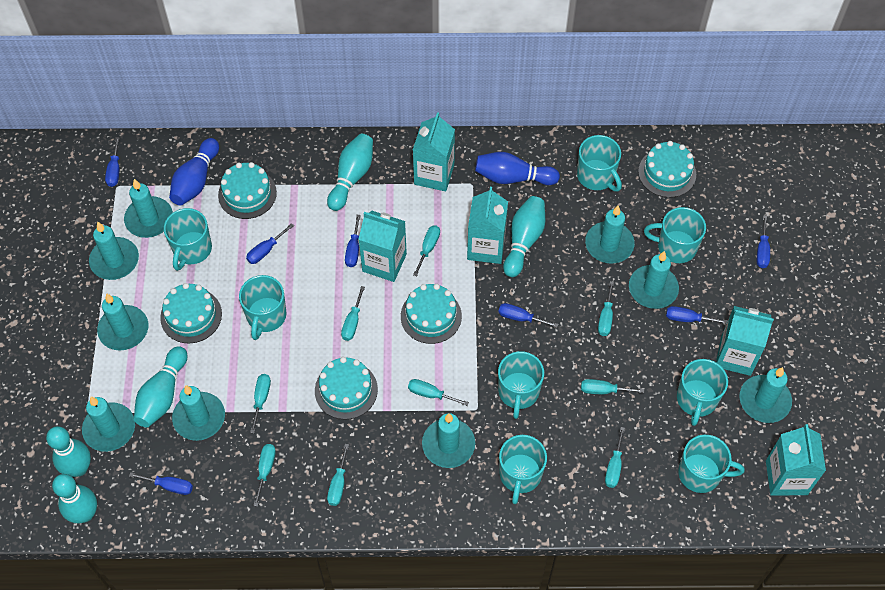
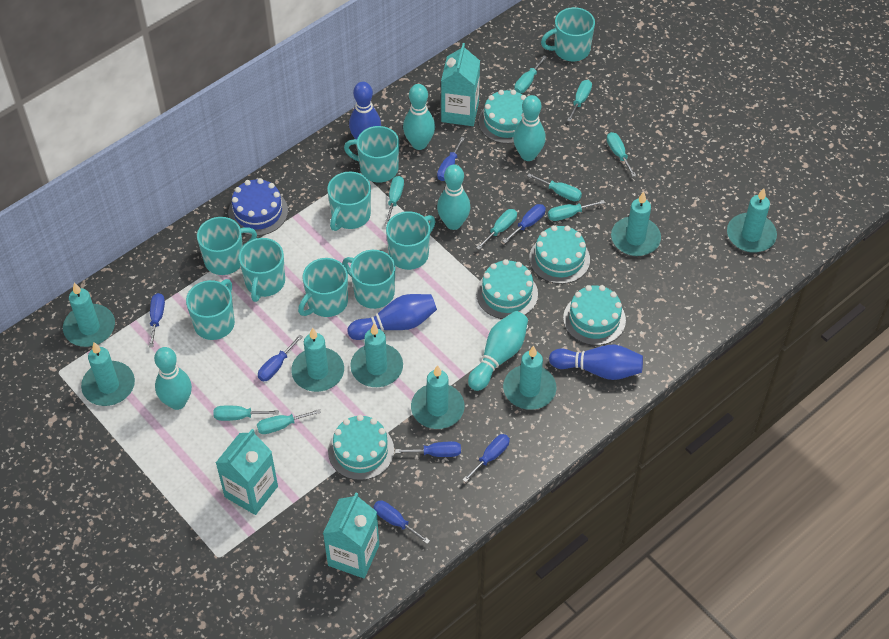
blue bowling pin: [169,138,219,205] [475,152,560,185] = 2 -> [347,294,437,340] [349,82,381,139] [549,345,643,380] = 3
blue cake: none = 0 -> [228,178,288,236] = 1
turquoise candle: [82,397,135,452] [89,221,139,280] [97,293,148,350] [124,179,173,238] [172,385,225,441] [422,413,475,468] [585,205,635,264] [629,251,679,309] [739,367,792,423] = 9 -> [63,283,115,347] [81,342,135,406] [291,327,344,392] [350,324,403,387] [411,365,465,429] [503,345,556,410] [611,192,661,256] [727,188,777,253] = 8
turquoise carton: [358,211,407,282] [413,112,455,191] [467,187,508,264] [716,306,774,376] [766,424,826,496] = 5 -> [216,429,278,515] [323,493,379,578] [441,43,480,126] = 3
turquoise mug: [164,208,212,271] [239,275,287,340] [498,351,544,419] [499,435,547,504] [577,135,622,191] [644,207,706,263] [677,359,728,426] [678,435,745,493] = 8 -> [186,279,235,340] [197,217,257,275] [239,238,285,302] [298,258,348,317] [327,171,371,231] [342,250,395,309] [344,126,399,183] [386,211,436,270] [541,7,595,61] = 9

